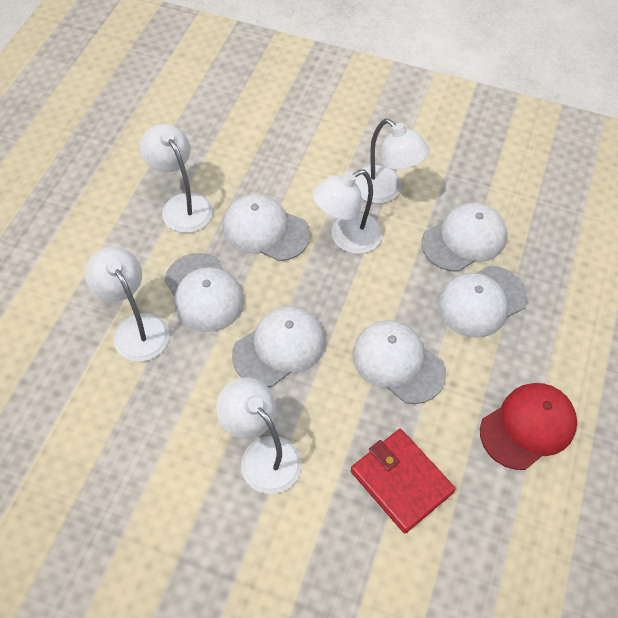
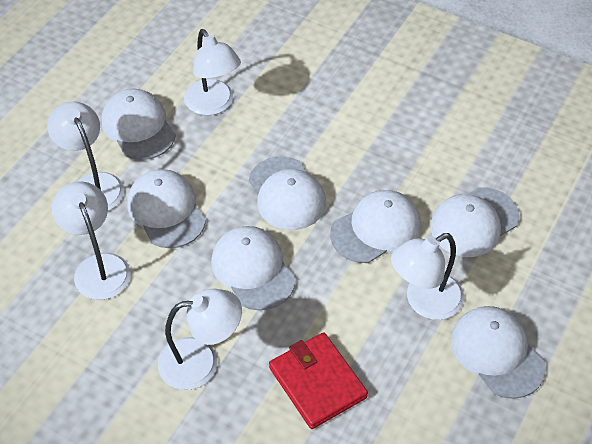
red cap: [480,383,577,470] = 1 -> none = 0
white cap: [165,253,244,332] [223,194,310,261] [232,306,325,387] [353,320,446,404] [421,203,507,272] [438,266,527,338] = 6 -> [102,88,176,160] [127,169,206,248] [211,226,296,310] [249,156,326,230] [330,190,421,263] [430,187,520,257] [451,306,546,399] = 7

